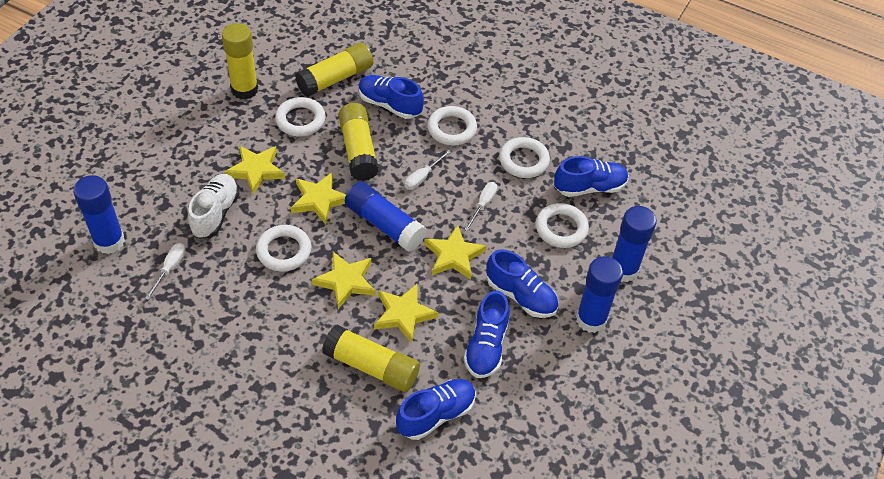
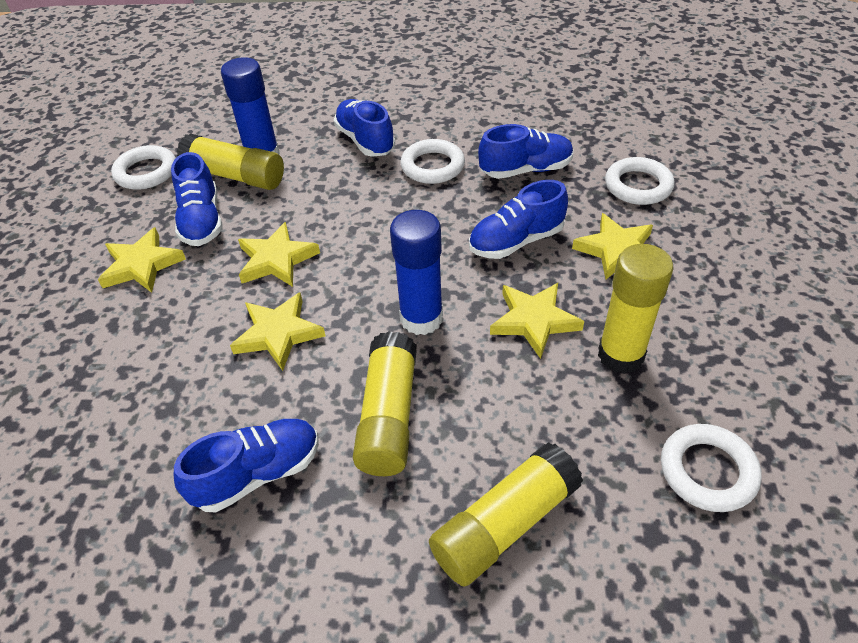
blue glue stick: [73,175,125,254] [345,181,427,252] [576,256,623,333] [612,206,657,282] = 4 -> [221,57,280,155] [390,210,443,335] = 2
white ring: [256,225,311,272] [275,97,326,137] [427,106,477,146] [499,137,550,178] [536,203,589,248] = 5 -> [111,145,176,190] [400,139,465,184] [605,157,675,205] [661,424,762,512] = 4
white screwdriver: [145,243,186,300] [404,150,451,190] [464,182,497,231] = 3 -> none = 0
white shoe: [188,174,239,239] = 1 -> none = 0

